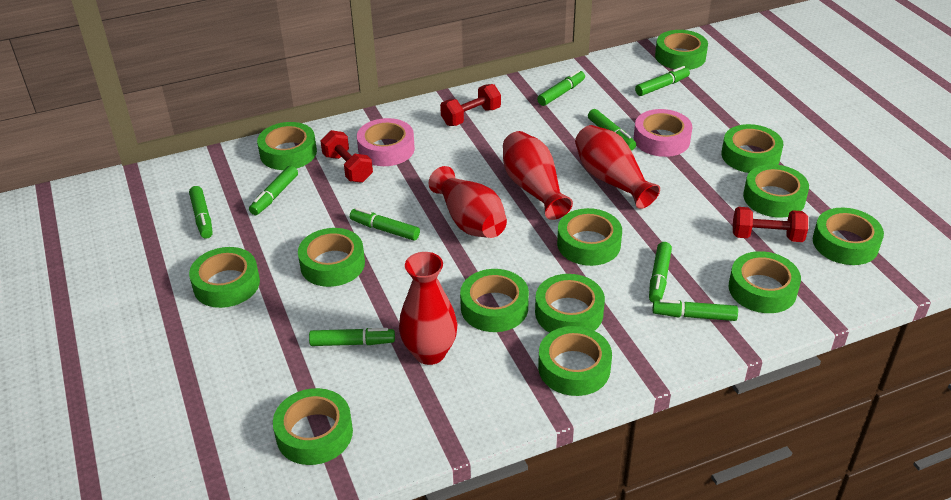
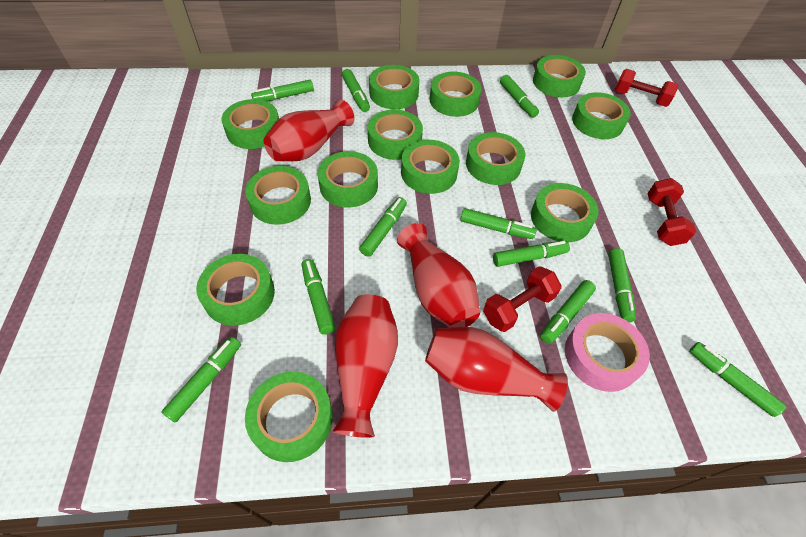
green marker: [189,186,213,239] [249,166,298,215] [309,328,395,346] [350,208,420,241] [537,70,585,106] [588,109,636,151] [635,66,690,96] [649,242,672,303] [653,299,738,321] = 9 -> [161,337,241,423] [251,80,314,101] [302,259,336,335] [342,69,370,112] [359,197,407,257] [460,208,537,239] [493,241,570,267] [500,75,539,117] [540,280,596,344] [608,248,636,323] [689,342,786,417] = 11
pink tape: [357,118,415,166] [634,109,692,157] = 2 -> [565,313,650,392] = 1

